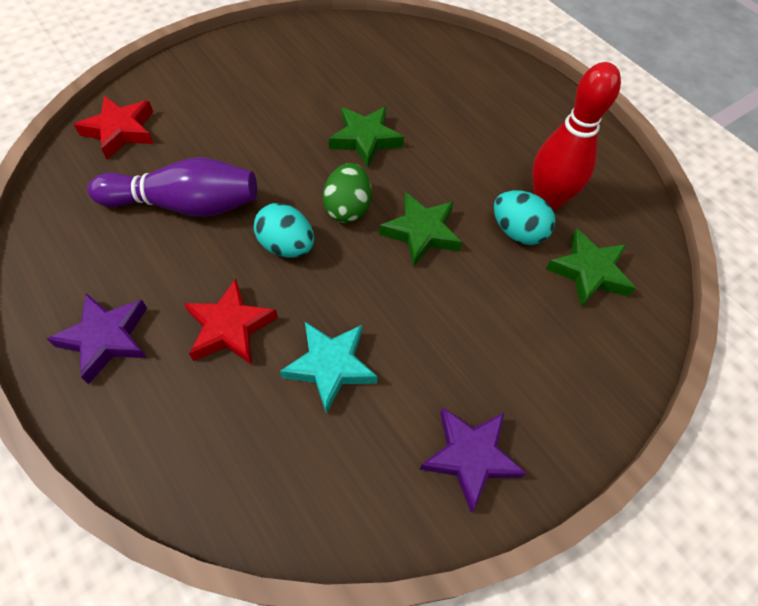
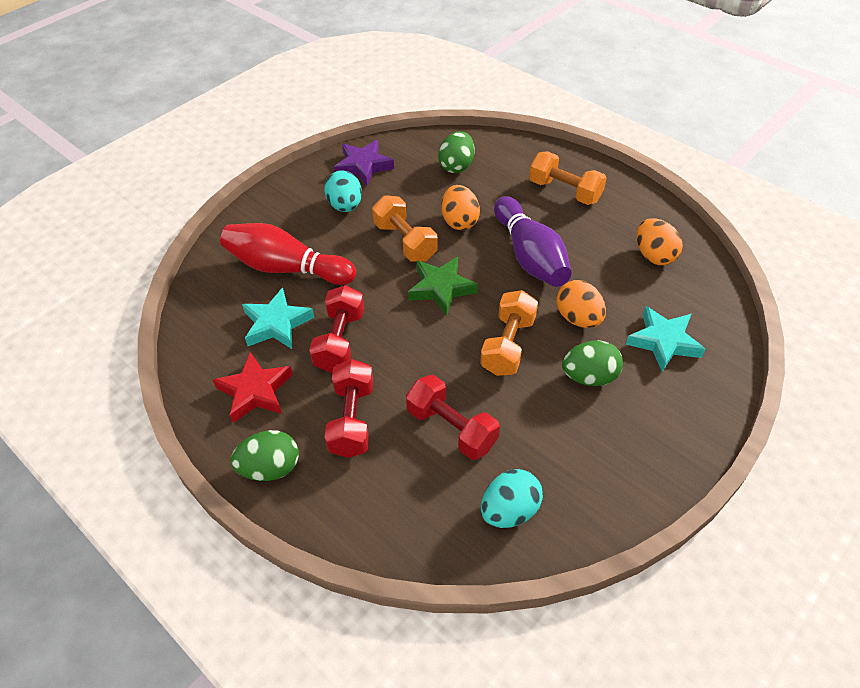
green egg: [323,163,371,223] = 1 -> [231,430,299,481] [438,131,475,173] [562,340,623,386] = 3
green star: [329,107,404,168] [379,192,462,267] [546,228,636,307] = 3 -> [408,257,478,316] = 1
orange dumbbell: none = 0 -> [372,195,438,262] [480,290,538,376] [529,151,607,205] = 3
orange egg: none = 0 -> [441,185,480,230] [556,280,606,328] [637,218,683,265] = 3
purple star: [47,293,147,384] [420,407,527,512] = 2 -> [334,140,394,186] = 1
red dumbbell: none = 0 -> [309,285,364,373] [324,359,373,458] [406,375,500,460] = 3
red star: [74,96,153,159] [184,279,278,365] = 2 -> [213,352,293,423] = 1
turquoise star: [280,322,378,414] = 1 -> [242,287,314,349] [626,306,706,372] = 2

